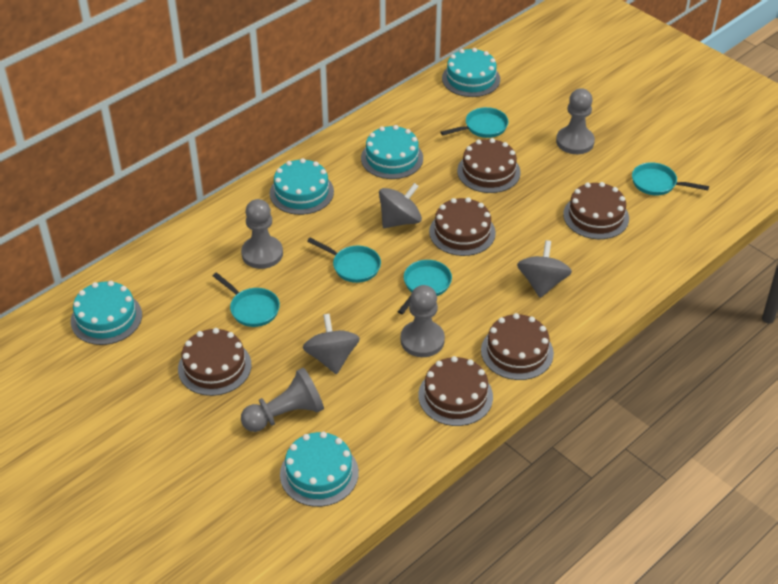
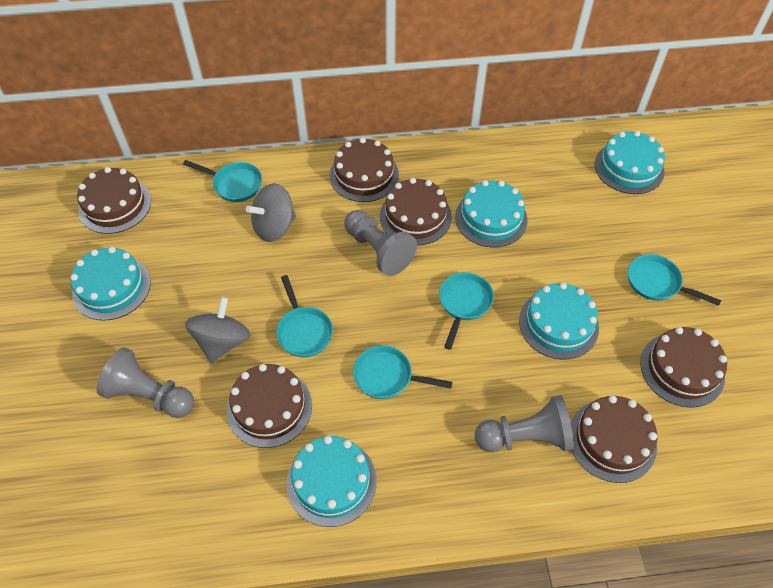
grey pawn: [241,199,283,269] [241,368,324,432] [401,285,445,357] [556,88,595,154] = 4 -> [97,348,194,418] [344,210,417,276] [475,395,574,452] = 3
grey spinning top: [303,314,360,374] [379,183,422,228] [517,240,572,298] = 3 -> [185,297,251,363] [246,183,296,242] = 2

